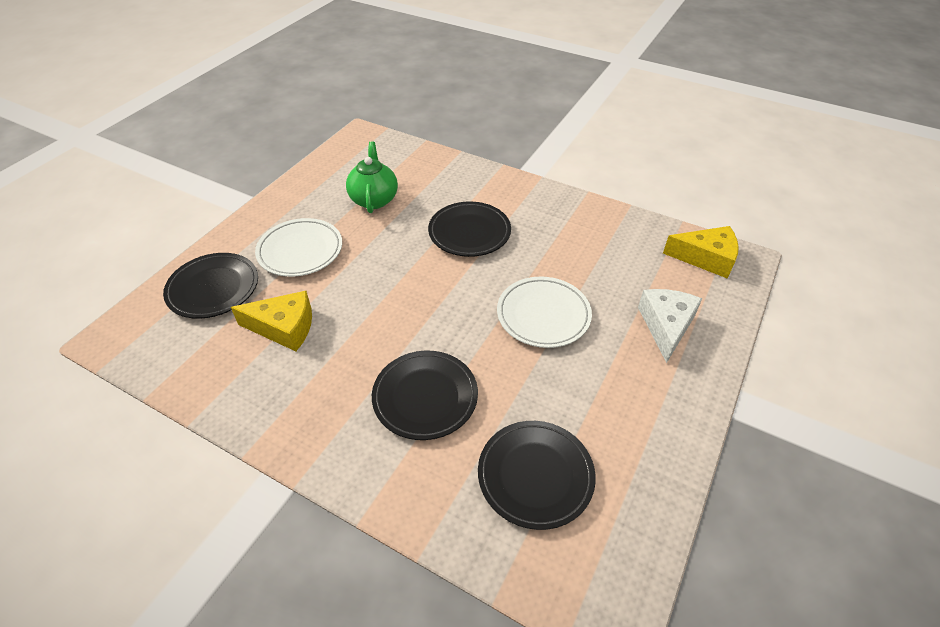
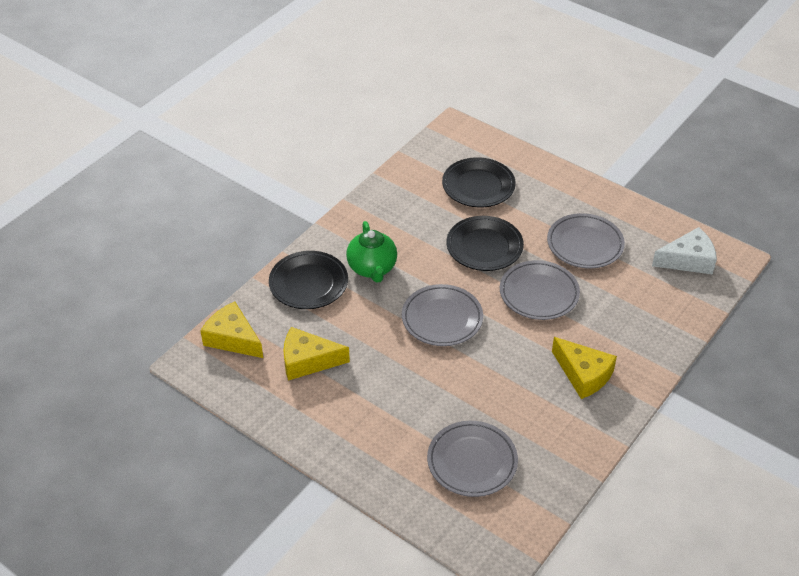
black plate: [163,253,258,319] [372,351,478,440] [428,202,511,257] [478,421,596,530] = 4 -> [269,251,348,309] [442,157,516,207] [446,216,524,271] = 3
grey plate: none = 0 -> [402,284,483,346] [427,421,518,497] [500,260,580,320] [547,213,625,268] = 4
white plate: [255,218,342,277] [497,277,592,348] = 2 -> none = 0
yellow cheese: [231,291,312,351] [663,226,739,279] = 2 -> [200,302,263,358] [284,327,350,381] [552,337,617,399] = 3

